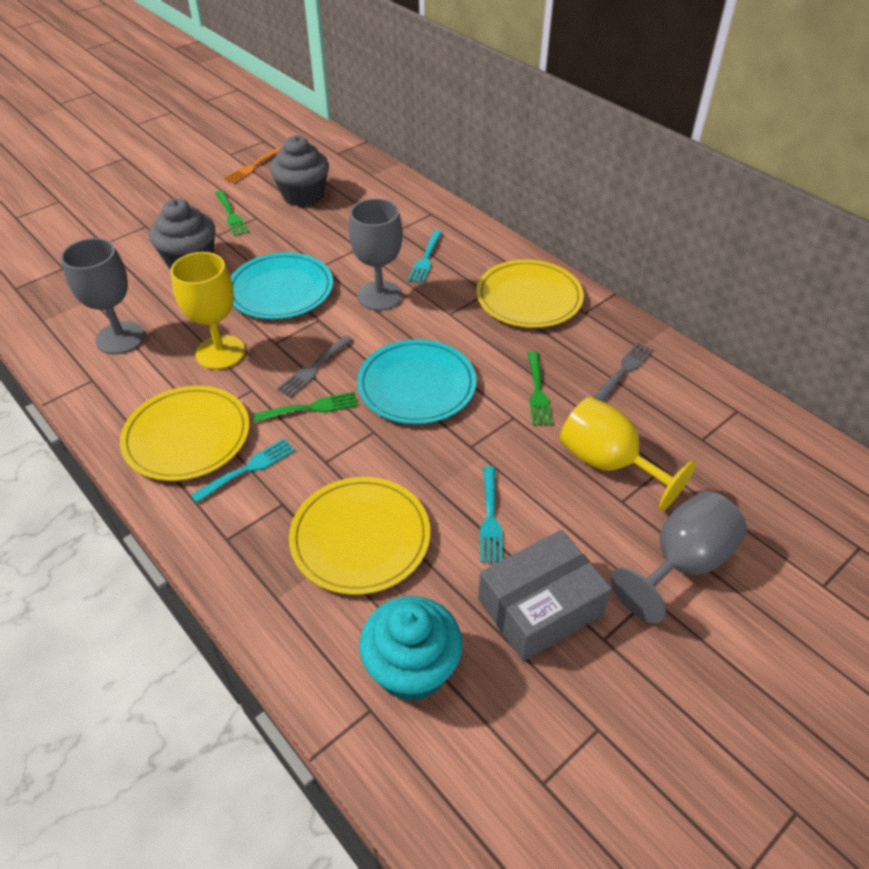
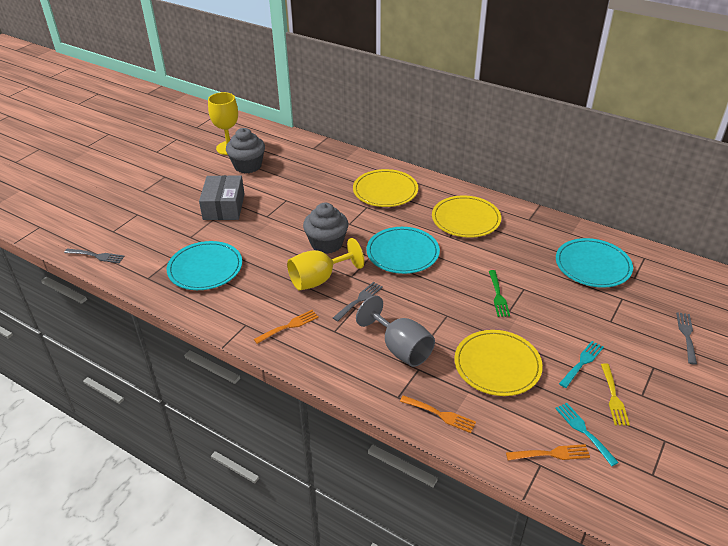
green fork: [215,191,249,236] [253,392,358,422] [528,351,552,425] = 3 -> [489,270,510,317] = 1
grey fork: [277,336,353,398] [593,342,653,402] = 2 -> [64,249,125,263] [333,282,383,321] [676,312,697,365] = 3
grey goblet: [61,238,145,354] [349,198,403,311] [610,491,747,623] = 3 -> [356,295,435,367] = 1
orange fork: [224,147,281,183] = 1 -> [254,310,319,344] [400,395,476,433] [506,444,590,460] = 3
turquoise cupcake: [359,596,463,702] = 1 -> none = 0
turquoise fork: [191,438,295,503] [408,230,443,283] [480,466,503,563] = 3 -> [555,403,619,466] [559,341,604,388] = 2
turquoise plate: [231,252,333,319] [357,339,477,424] = 2 -> [167,241,242,290] [366,227,440,274] [556,238,633,288] = 3
yellow fork: none = 0 -> [601,363,630,426] = 1

